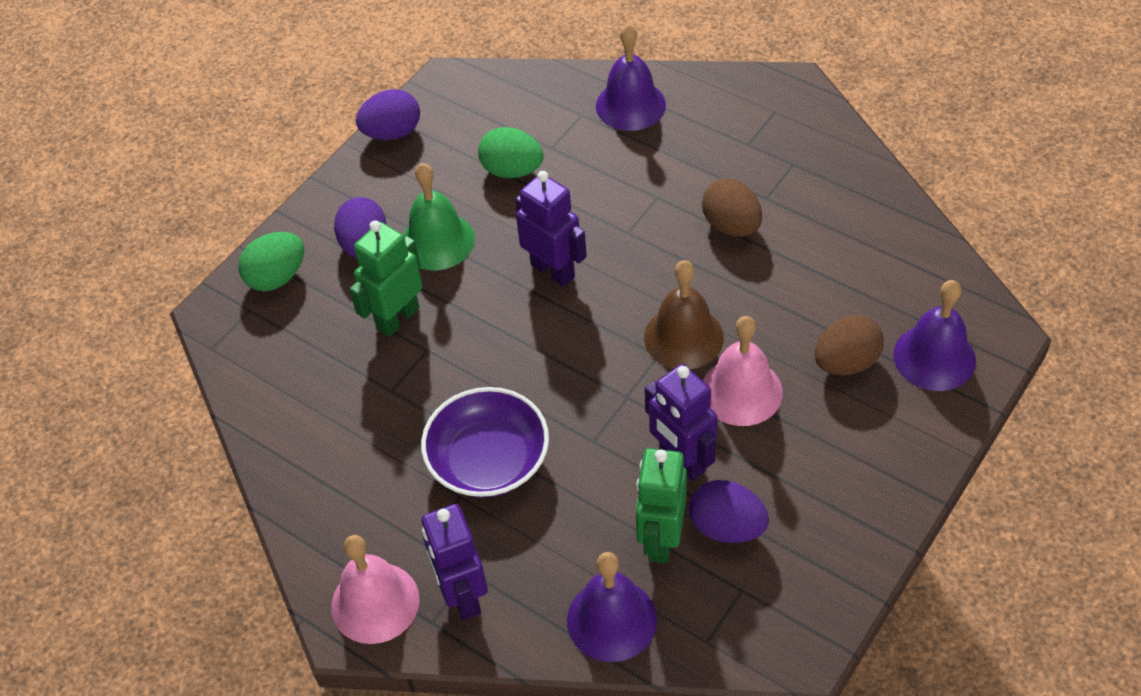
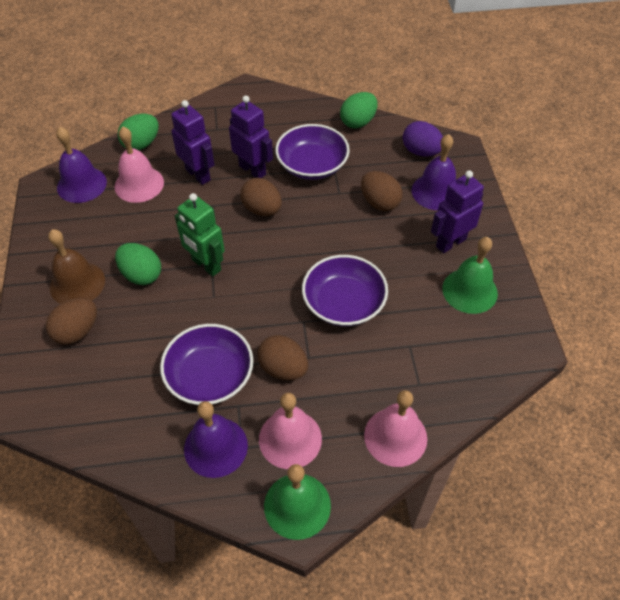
brown egg: [702,179,762,237] [814,315,884,375] = 2 -> [46,298,97,345] [240,178,282,216] [257,335,308,380] [361,171,403,211] = 4
green bell: [403,163,475,270] = 1 -> [264,464,331,540] [442,237,498,314] = 2
green egg: [238,232,304,291] [478,127,544,178] = 2 -> [115,243,161,285] [118,114,159,150] [340,92,377,128] = 3
green robot: [349,221,423,337] [636,448,687,564] = 2 -> [175,193,225,277] = 1
pink bell: [331,535,419,644] [703,316,783,426] = 2 -> [115,127,164,203] [259,393,322,469] [364,390,427,467] = 3
purple bowl: [421,387,549,498] = 1 -> [160,324,253,405] [275,124,350,180] [302,255,388,326] = 3
purple egg: [334,197,387,258] [356,89,420,140] [689,480,769,543] = 3 -> [403,121,443,157] = 1

